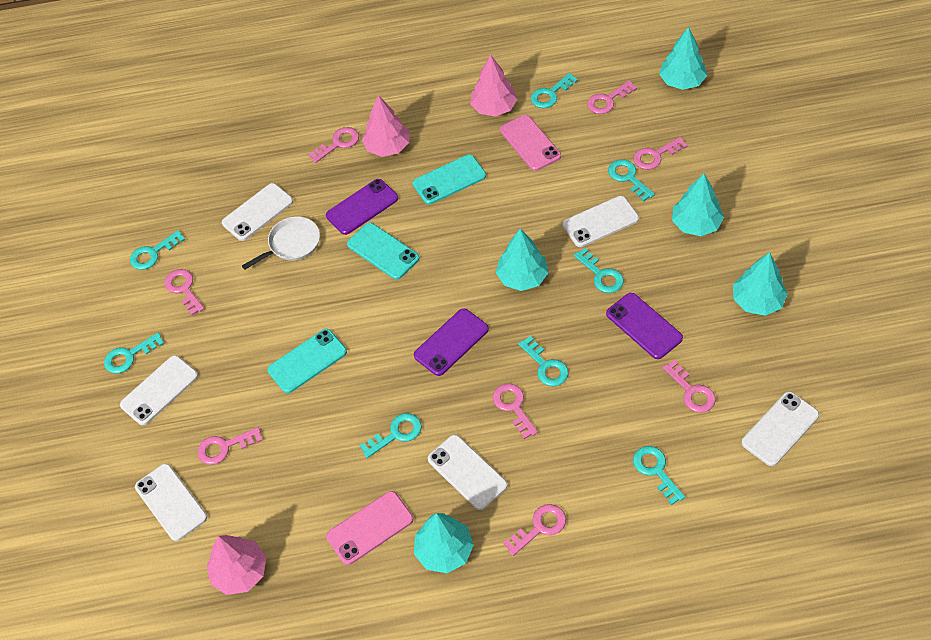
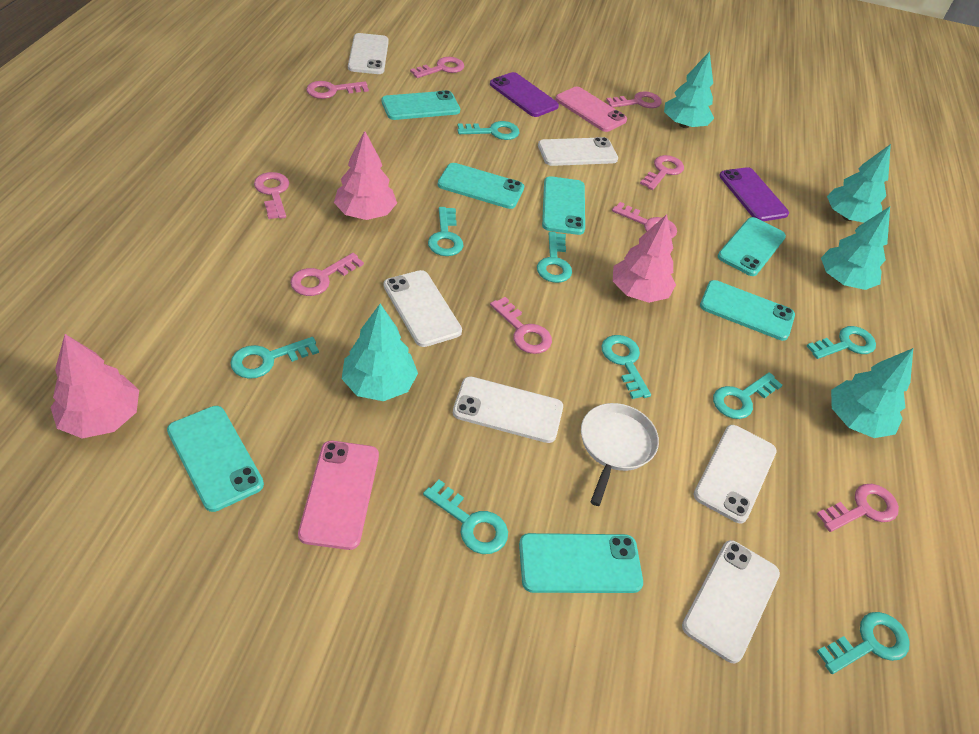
pink key: [164,269,204,315] [197,427,262,465] [308,127,359,163] [493,383,538,439] [503,504,566,556] [587,80,637,114] [633,137,688,170] [663,360,716,413] = 8 -> [254,172,289,219] [290,253,364,296] [306,81,369,99] [410,57,464,78] [490,297,552,354] [606,91,661,108] [612,202,677,239] [640,155,684,190] [817,484,899,532] = 9
purple phone: [326,179,398,235] [414,308,489,376] [606,293,683,359] = 3 -> [490,72,559,117] [719,167,789,221] = 2
turquoise key: [104,333,164,373] [130,230,185,270] [359,413,422,458] [518,336,569,386] [531,73,578,108] [574,248,624,293] [608,159,655,201] [633,446,685,505] = 8 -> [230,337,319,379] [423,480,508,554] [428,207,463,256] [457,121,519,140] [537,232,572,283] [601,335,651,399] [713,372,783,419] [807,326,876,359] [817,612,910,674] = 9
turquoise phone: [267,329,347,393] [347,223,419,280] [413,154,486,205] = 3 -> [167,406,264,512] [382,90,460,120] [438,163,524,209] [519,533,643,593] [542,176,585,235] [700,280,795,341] [718,217,786,276] = 7

